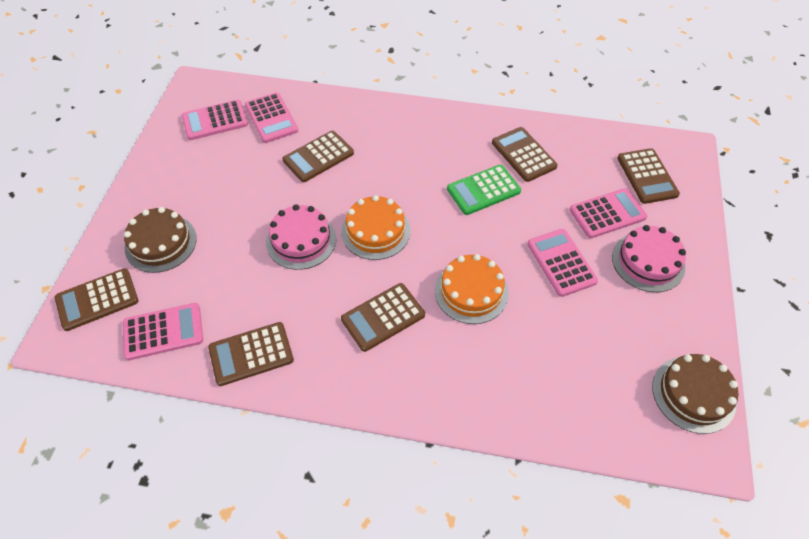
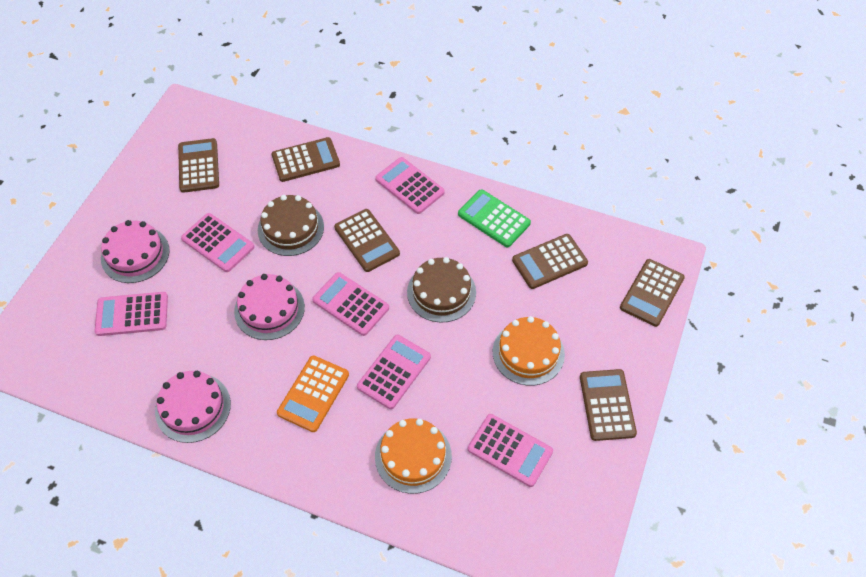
orange calculator: none = 0 -> [277,356,349,432] = 1
pink cake: [266,204,336,270] [612,225,686,292] = 2 -> [101,220,170,283] [155,371,231,443] [234,274,305,340] = 3
pink calculator: [123,303,203,360] [182,100,248,140] [245,92,298,143] [527,229,598,297] [570,188,647,238] = 5 -> [95,292,168,336] [181,213,254,272] [312,272,389,336] [357,335,431,409] [375,157,445,214] [468,414,553,487] = 6

